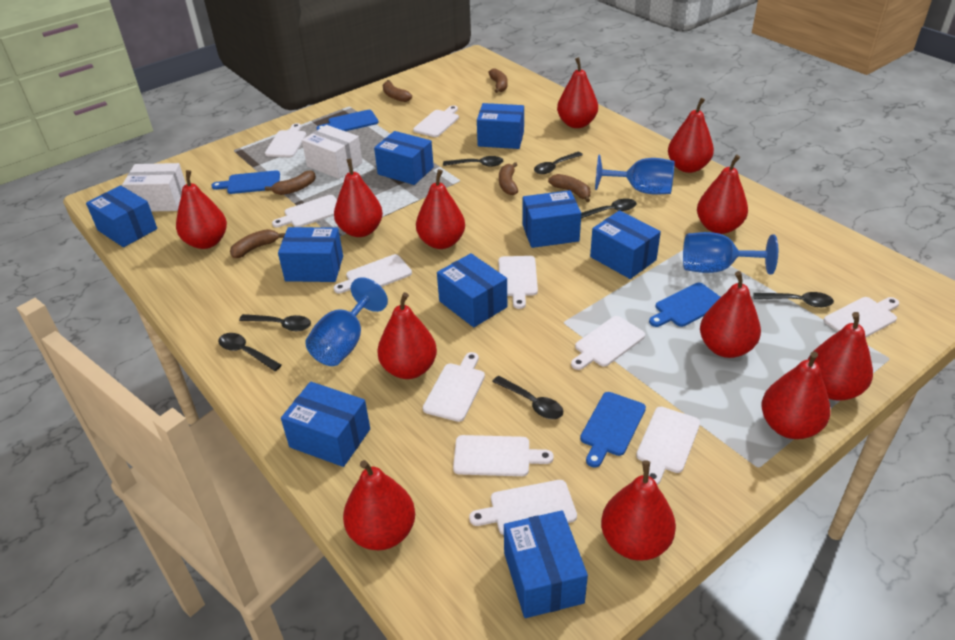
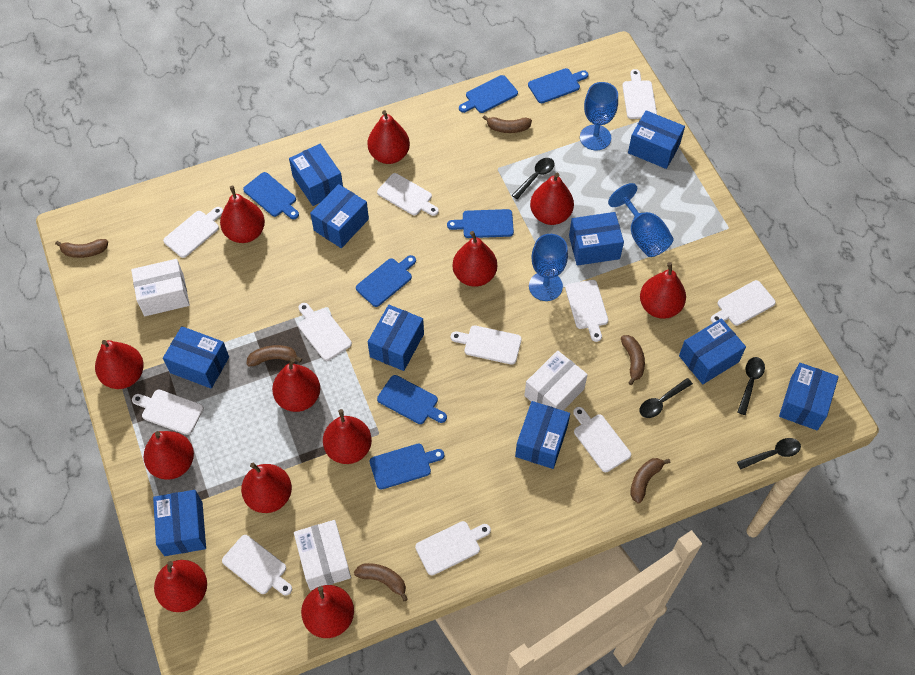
black spoon: [218,333,282,371] [239,314,311,331] [443,156,503,167] [492,376,563,419] [534,152,583,174] [581,198,637,219] [753,292,834,307] = 7 -> [512,158,554,199] [639,378,693,418] [737,357,765,415] [737,438,801,469] = 4
blue box: [86,185,157,247] [278,227,343,282] [281,382,370,467] [374,131,434,185] [437,253,507,327] [477,103,524,149] [504,510,588,618] [522,190,581,248] [590,210,661,279] = 9 -> [153,490,206,556] [163,326,229,389] [289,144,343,206] [310,184,369,248] [368,305,424,371] [515,401,570,469] [569,212,624,266] [628,110,685,169] [679,318,746,384] [779,363,839,430] = 10
blue cutting board: [211,170,280,194] [316,110,379,131] [580,392,646,468] [649,283,721,327] = 4 -> [243,172,299,219] [356,255,416,307] [370,444,444,490] [377,375,447,424] [447,209,514,238] [459,75,518,113] [528,68,588,103] = 7
white box: [122,163,186,212] [302,125,363,179] = 2 -> [131,259,190,316] [294,520,351,591] [524,350,588,410] = 3

